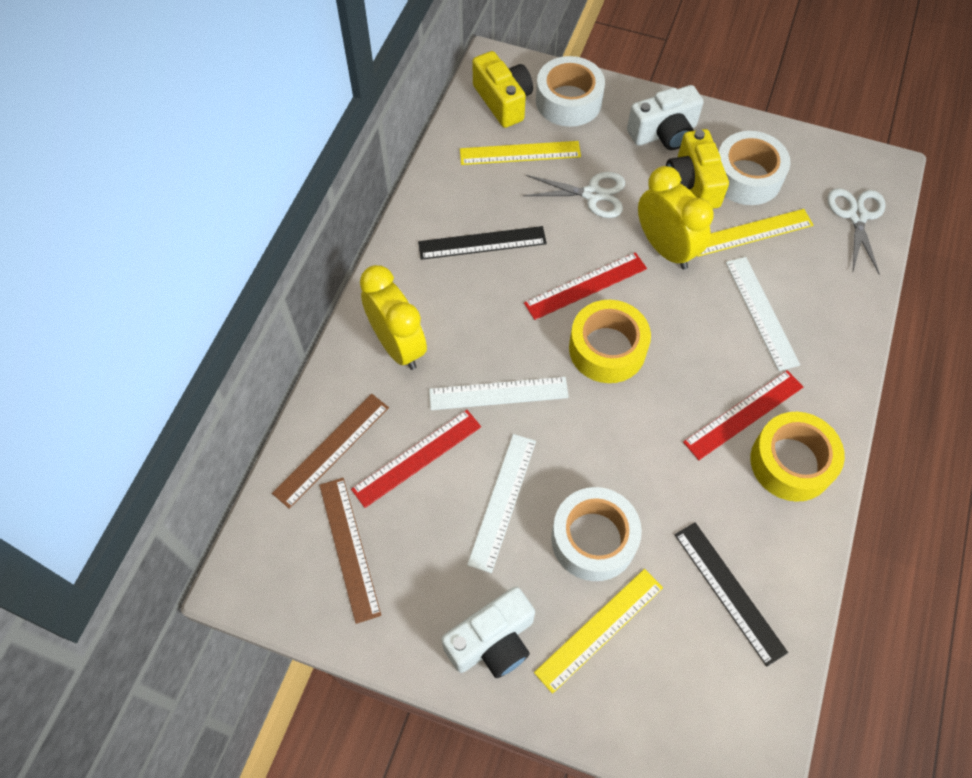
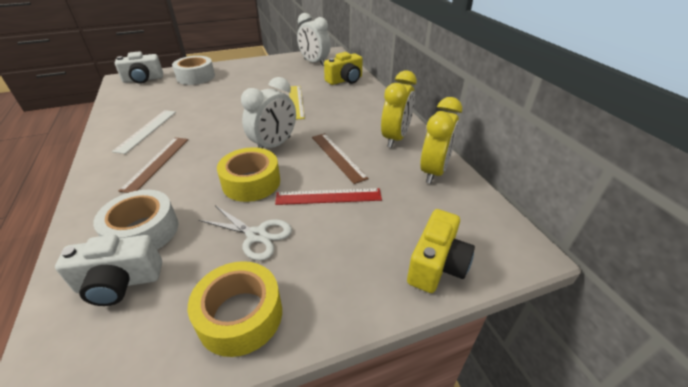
black ruler: [418,226,547,260] [675,522,788,667] = 2 -> none = 0
red ruler: [351,410,481,508] [524,252,647,320] [683,370,803,460] = 3 -> [275,188,382,205] = 1
white clock: none = 0 -> [241,77,296,148] [297,13,331,66] = 2
white ruler: [429,377,569,410] [467,434,536,573] [726,257,800,371] = 3 -> [112,110,176,154] = 1
white scissors: [523,172,625,218] [827,188,886,274] = 2 -> [199,205,292,261] = 1
white tape: [536,56,605,127] [551,487,642,581] [718,131,791,205] = 3 -> [93,190,178,250] [172,56,215,85] = 2
yellow ruler: [460,141,581,165] [534,569,663,694] [697,209,813,257] = 3 -> [289,86,305,120] = 1

